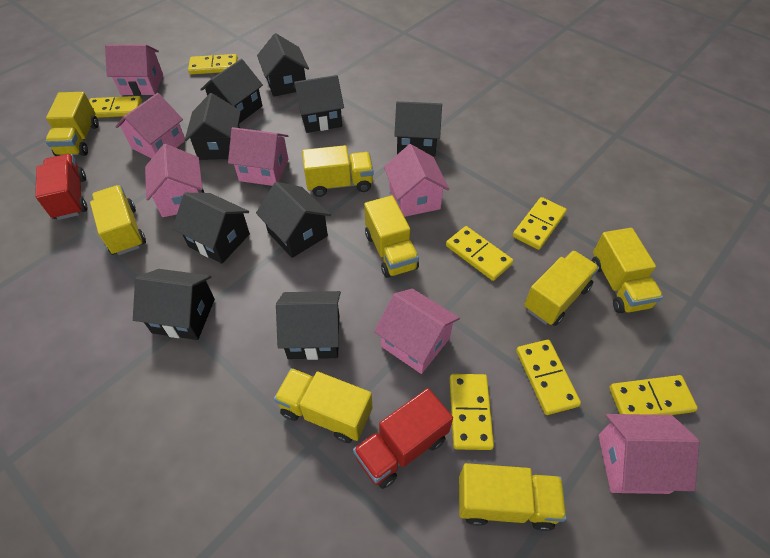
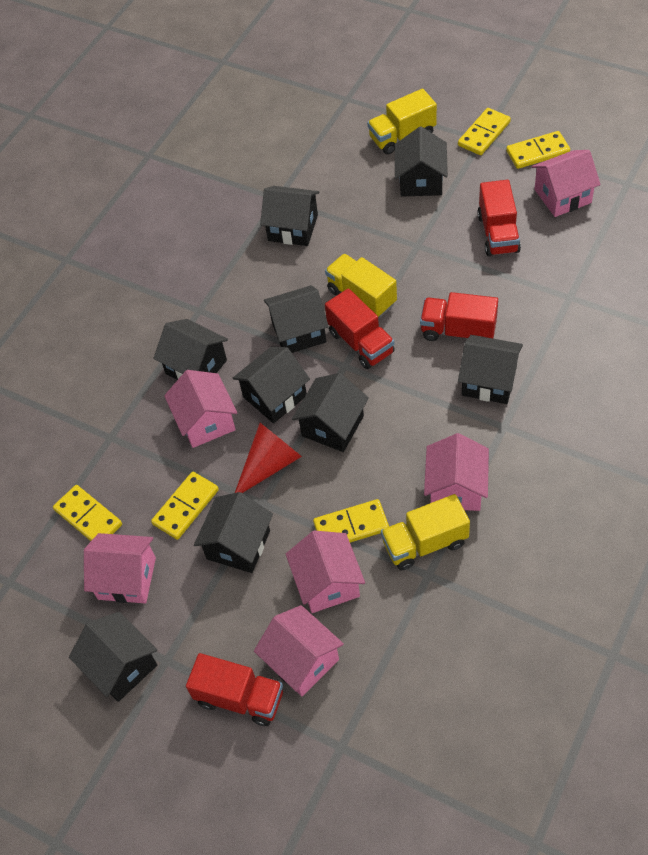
pink house: [105,44,163,96] [115,93,185,159] [145,144,204,217] [228,127,289,186] [374,289,460,374] [384,144,449,217] [598,414,699,494] = 7 -> [84,533,156,603] [164,370,237,448] [254,605,344,696] [286,530,365,613] [424,433,489,511] [532,150,601,217] = 6
red cone: none = 0 -> [235,423,302,493] = 1
red truck: [35,154,88,220] [353,388,453,489] = 2 -> [186,653,283,726] [325,288,395,369] [420,292,498,341] [477,180,521,256] = 4
yellow domino: [89,96,142,118] [188,54,238,74] [446,226,513,281] [450,374,494,450] [513,197,567,250] [516,340,581,415] [609,375,698,415] = 7 -> [53,485,122,541] [151,472,219,540] [313,499,389,543] [458,108,511,155] [506,131,570,169] = 5
yellow truck: [45,92,99,156] [90,185,146,255] [274,368,372,443] [302,145,373,197] [364,195,419,278] [459,463,567,531] [524,250,599,326] [592,228,663,313] = 8 -> [325,254,397,318] [367,89,437,154] [381,494,470,570] = 3

